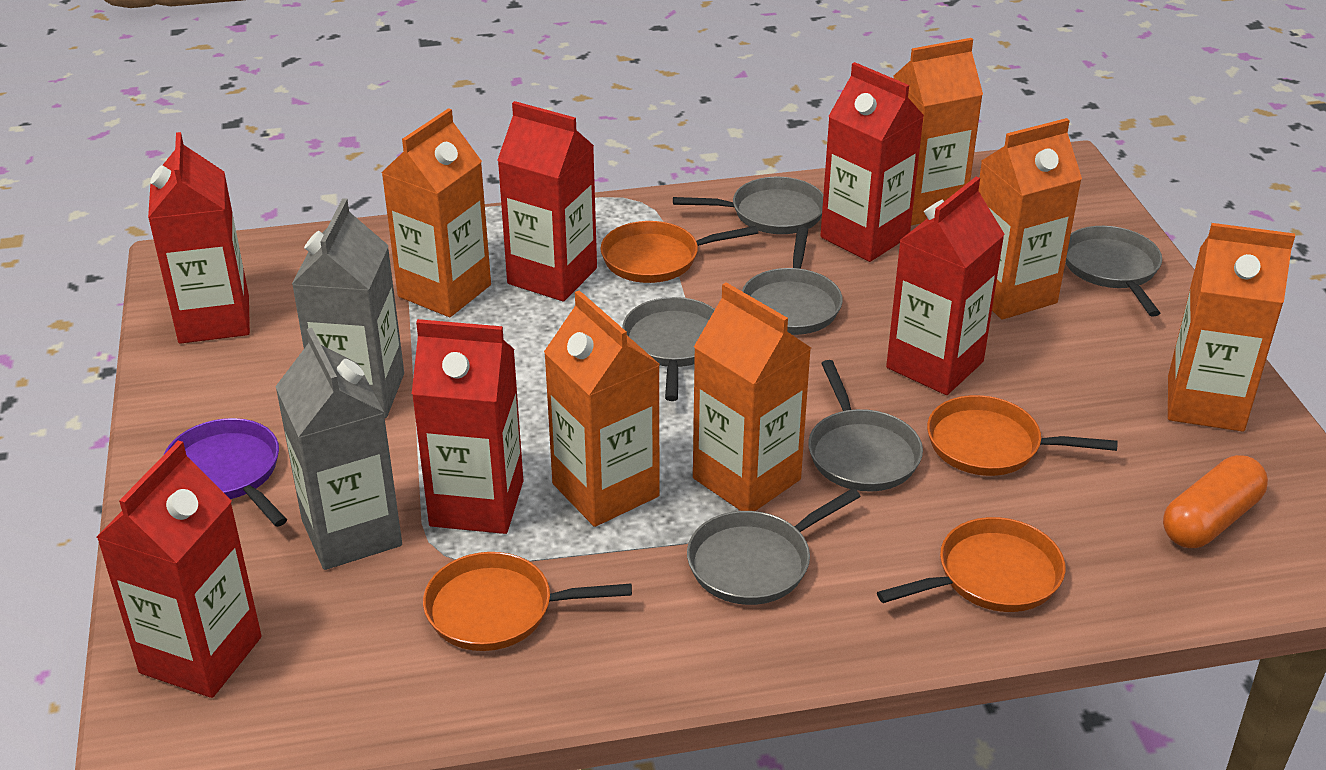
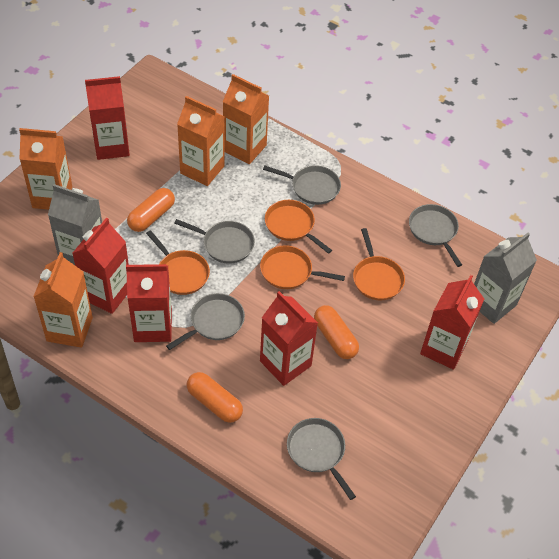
grey pan: [622,297,715,401] [673,177,823,234] [687,488,861,605] [742,227,843,335] [808,360,923,492] [1065,226,1162,317] = 6 -> [166,293,245,350] [174,219,255,264] [263,165,341,205] [287,418,356,500] [409,204,462,267] = 5
orange capsule: [1163,455,1268,548] = 1 -> [127,188,175,232] [187,372,243,423] [314,305,359,359] = 3
orange carton: [381,108,491,317] [544,290,660,527] [693,282,811,511] [894,38,983,226] [979,118,1082,319] [1168,223,1295,432] = 6 -> [19,128,72,210] [33,252,93,348] [177,96,225,186] [223,74,269,164] = 4
purple pan: [164,418,287,527] = 1 -> none = 0
red carton: [96,441,262,698] [148,132,250,344] [412,319,523,534] [497,101,597,301] [820,62,924,262] [886,177,1005,395] = 6 -> [73,218,129,314] [85,76,130,160] [126,264,172,342] [260,291,318,386] [420,275,484,370] = 5

